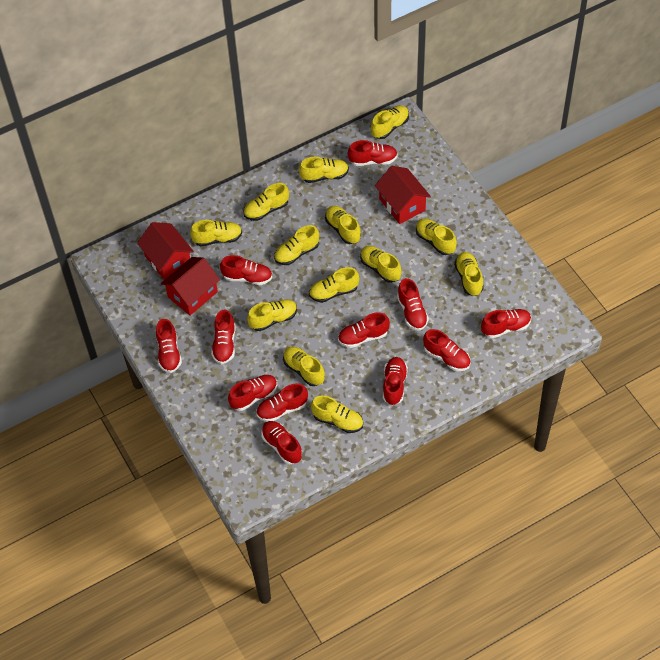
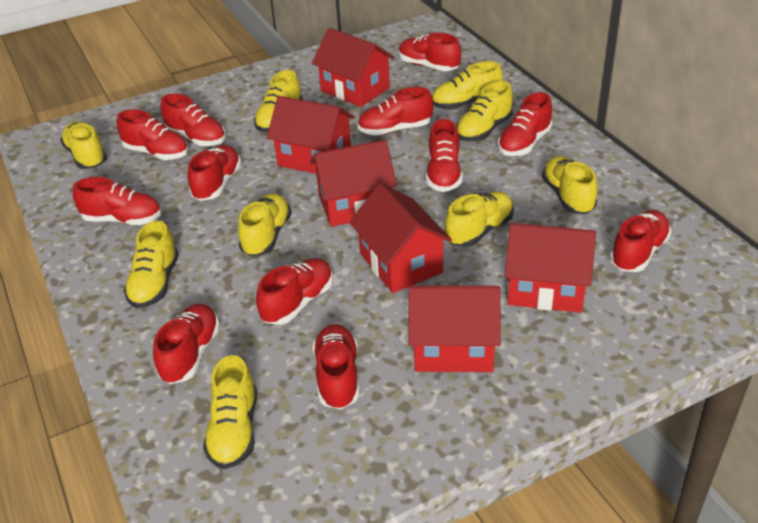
red house: [137,222,194,280] [161,257,220,316] [375,166,431,224] = 3 -> [267,96,355,174] [310,140,397,227] [312,28,395,107] [349,183,452,293] [409,286,501,372] [504,223,596,313] = 6
yellow shoe: [190,220,242,246] [243,183,289,221] [247,300,297,331] [274,225,319,265] [283,347,325,386] [299,157,349,183] [309,267,359,303] [311,396,363,433] [325,206,361,244] [360,246,402,283] [371,105,409,139] [416,218,457,255] [454,252,484,296] = 13 -> [60,122,107,169] [124,220,179,308] [203,355,257,469] [238,193,291,257] [254,70,303,132] [432,61,503,110] [445,192,514,247] [457,81,513,141] [542,156,598,214] = 9

